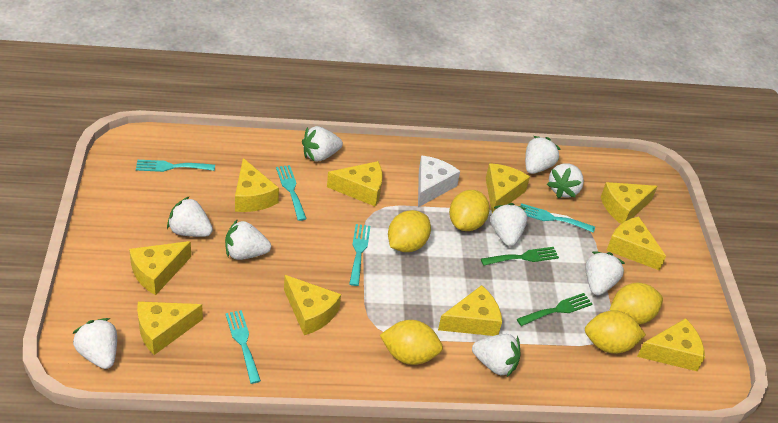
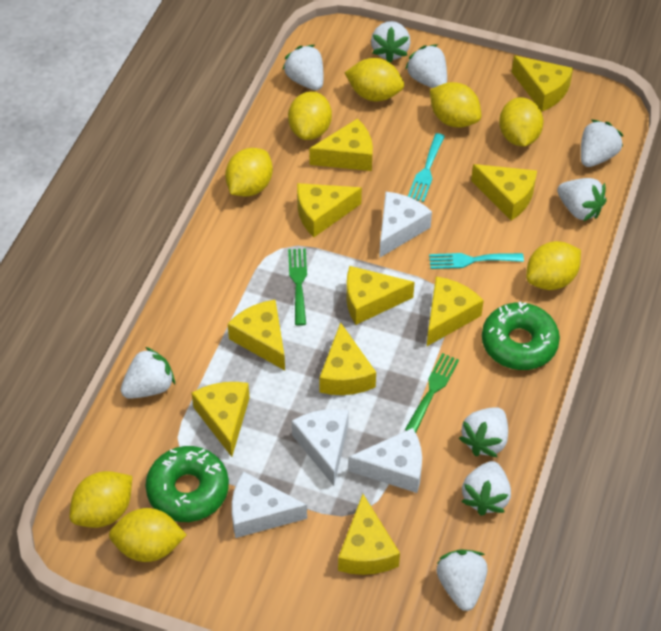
green donut: none = 0 -> [145,446,229,522] [482,302,560,370] = 2
turquoise fork: [136,160,215,172] [225,310,261,384] [276,165,307,221] [349,224,370,286] [521,203,595,233] = 5 -> [408,133,445,202] [429,253,524,269] = 2
white cheese: [418,155,460,207] = 1 -> [232,471,307,538] [292,409,349,486] [348,428,422,493] [379,192,432,258] = 4
yellow lemon: [380,320,443,365] [388,210,431,252] [449,190,490,231] [585,310,646,354] [610,283,663,324] = 5 -> [69,471,132,528] [109,508,186,562] [225,148,273,197] [288,91,332,140] [345,58,404,101] [430,82,481,128] [499,97,544,147] [526,241,581,290] = 8

